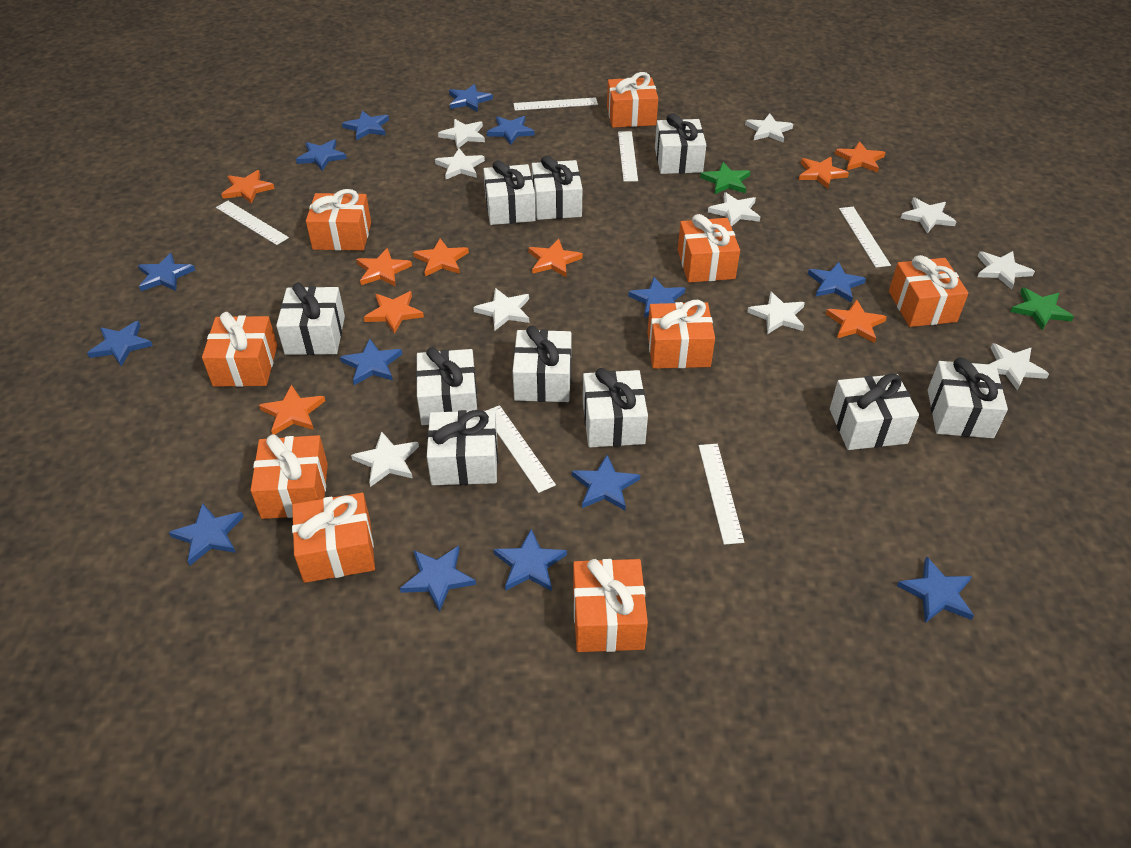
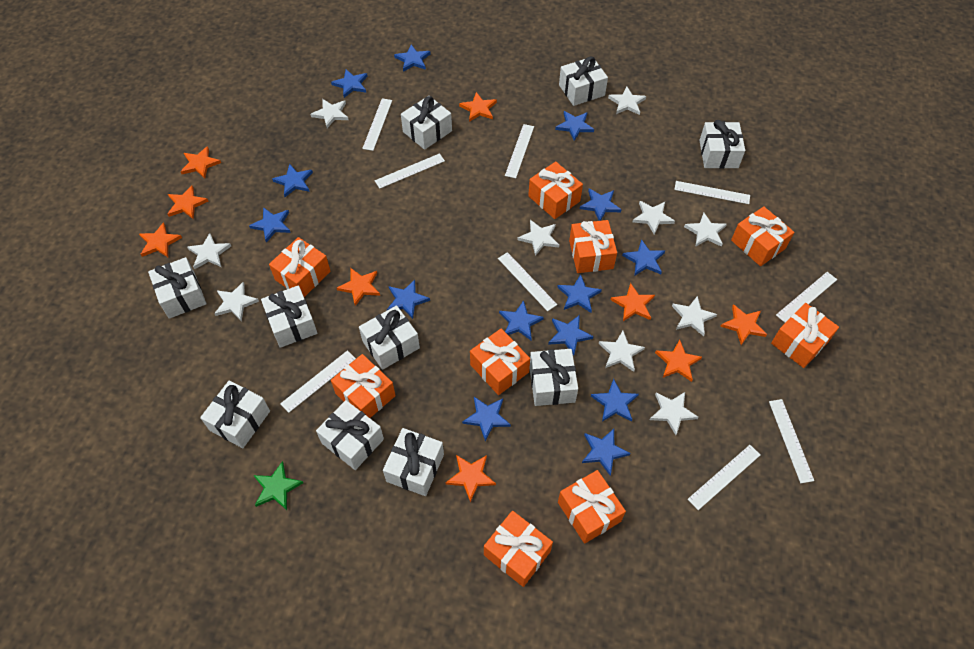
green star: [700,162,751,194] [1010,287,1074,330] = 2 -> [253,461,303,510] = 1
white ruler: [216,201,289,245] [486,405,556,493] [513,97,598,111] [618,131,638,182] [699,444,744,545] [839,207,891,268] = 6 -> [280,350,356,413] [362,98,392,151] [375,153,445,189] [498,252,557,311] [505,124,534,178] [674,181,750,204] [688,445,760,510] [769,399,814,483] [776,272,837,323] = 9

